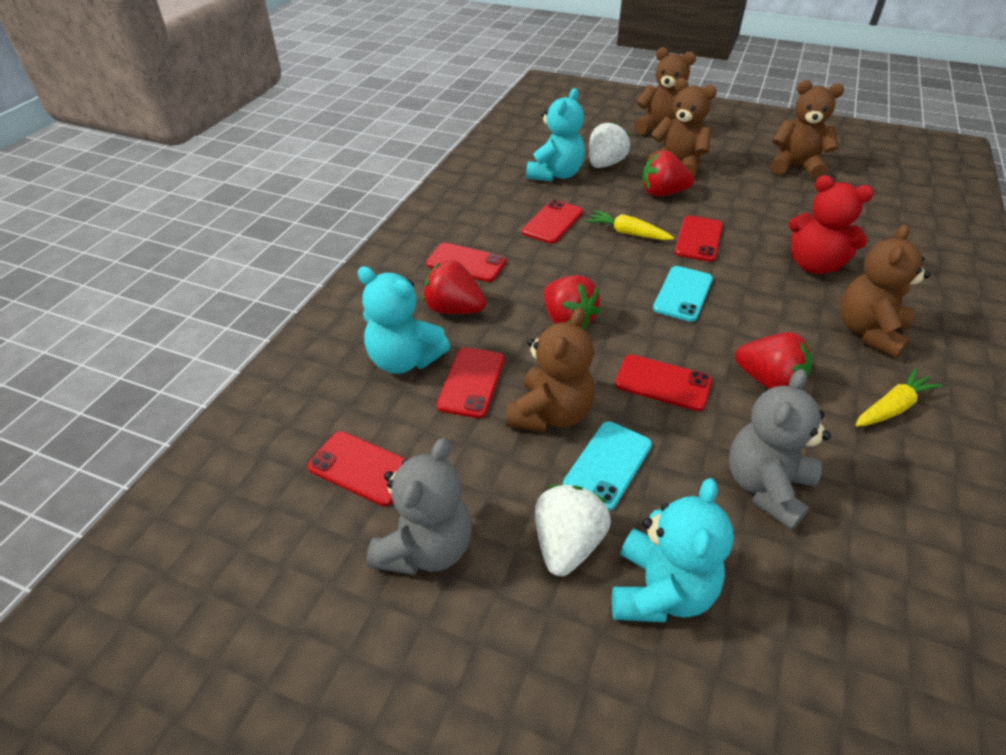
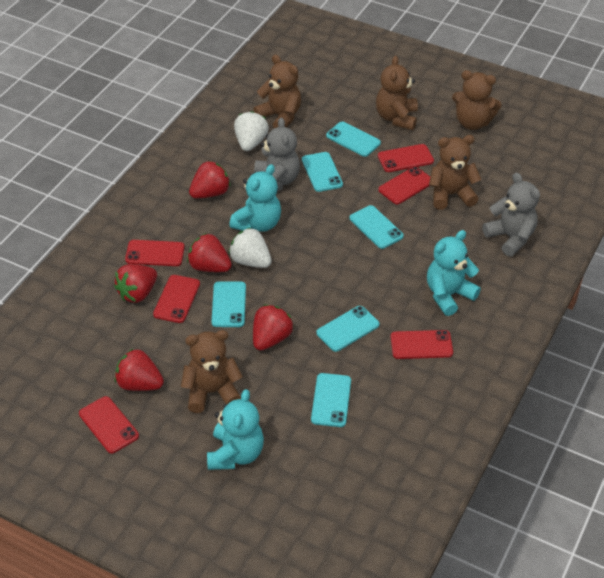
red strawberry: [423,260,486,314] [544,275,601,330] [642,151,694,197] [735,332,812,389] = 4 -> [114,264,157,303] [115,348,164,391] [187,233,232,272] [189,161,230,198] [253,305,293,351] = 5
red teddy bear: [789,175,874,274] = 1 -> none = 0
turquoise phone: [563,421,652,511] [653,266,713,322] = 2 -> [211,281,246,327] [302,152,343,192] [311,373,351,427] [316,306,379,352] [326,122,381,157] [349,205,404,249] = 6
yellow carrot: [586,210,674,240] [855,368,943,427] = 2 -> none = 0

